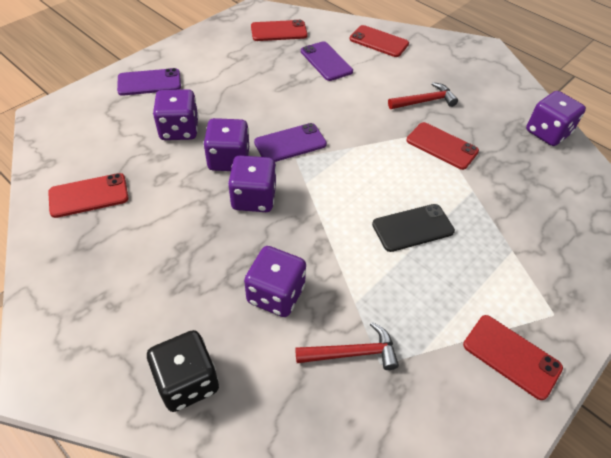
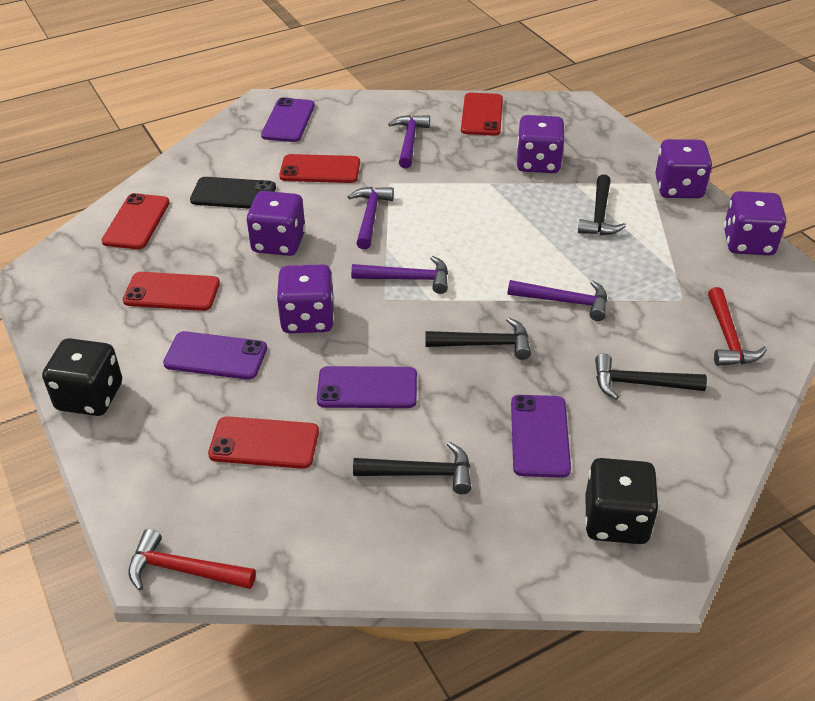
black dice: [147,330,219,412] = 1 -> [42,338,122,416] [585,458,659,544] = 2
black hammer: none = 0 -> [353,442,471,494] [426,317,531,360] [578,174,626,235] [595,353,707,400] = 4
purple hammer: none = 0 -> [348,187,394,249] [351,256,448,294] [388,115,430,168] [508,280,607,321] = 4
purple phone: [117,68,181,96] [254,123,327,162] [301,41,353,81] = 3 -> [163,331,267,380] [261,97,315,142] [317,366,417,408] [511,395,571,478] = 4

